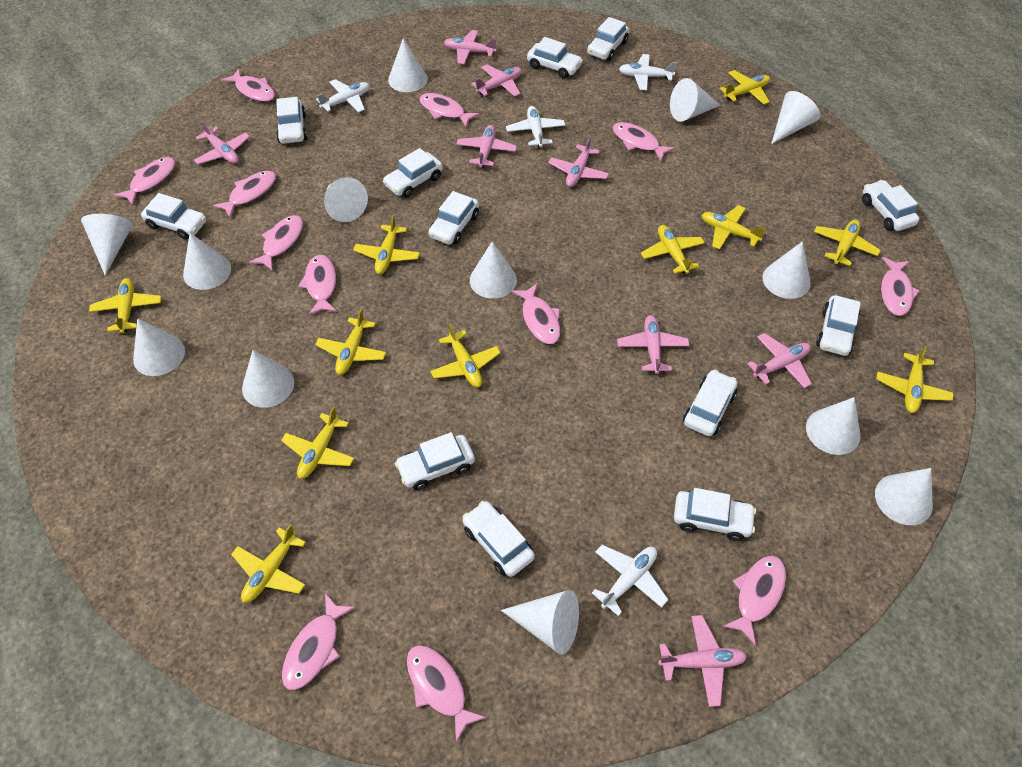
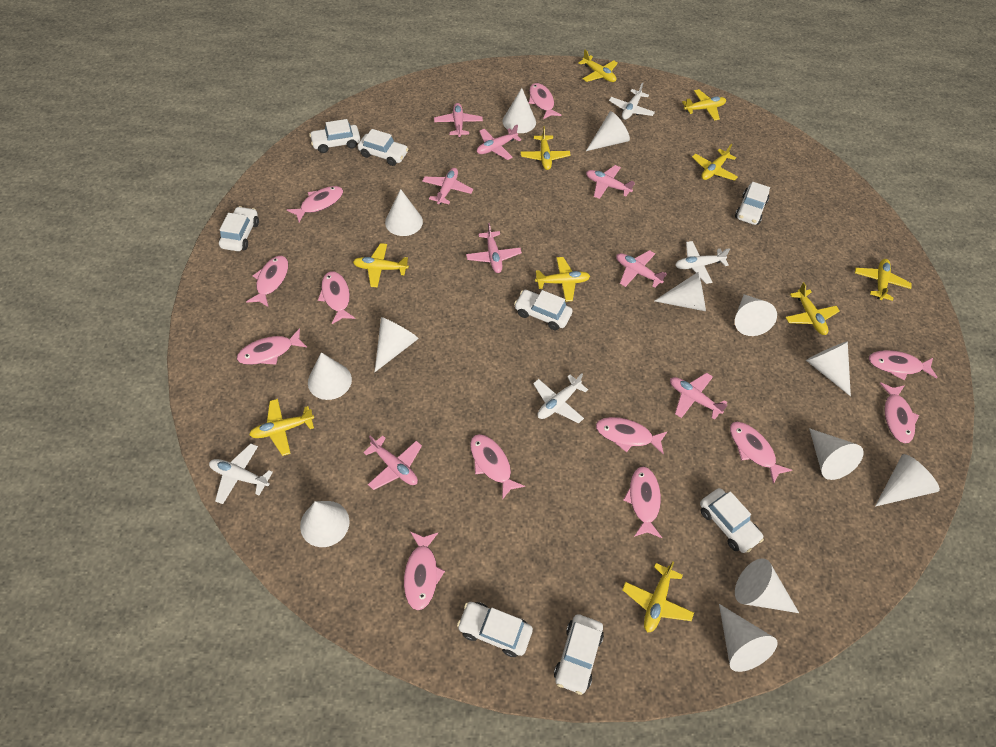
white car: [141,193,206,240] [276,97,307,144] [383,148,443,198] [395,432,475,490] [428,191,479,245] [463,501,535,577] [527,37,583,79] [587,17,629,61] [674,488,756,541] [683,370,737,436] [816,295,861,356] [862,180,919,231] = 12 -> [219,206,259,251] [309,119,360,153] [358,129,408,166] [457,602,533,657] [514,290,573,330] [554,614,604,695] [700,488,764,553] [735,182,770,225] = 8
yellow plane: [89,278,161,333] [231,525,306,603] [281,407,354,479] [315,309,386,375] [353,215,420,274] [430,323,501,387] [641,225,705,274] [702,205,766,249] [720,70,770,105] [814,220,881,266] [876,346,954,413] = 11 -> [249,399,314,456] [353,243,409,287] [520,126,571,170] [535,257,590,302] [578,50,618,82] [622,561,694,633] [682,89,726,121] [692,144,738,181] [785,282,840,335] [855,259,912,301] = 10

